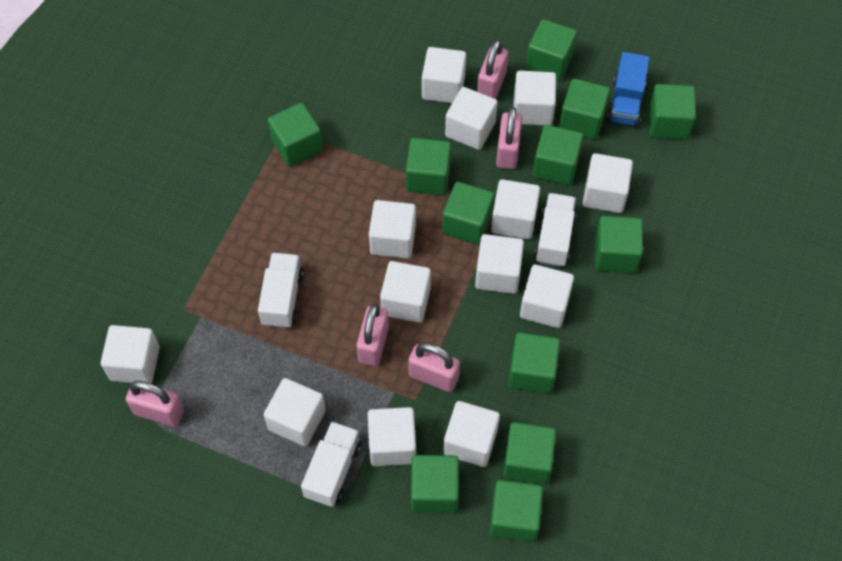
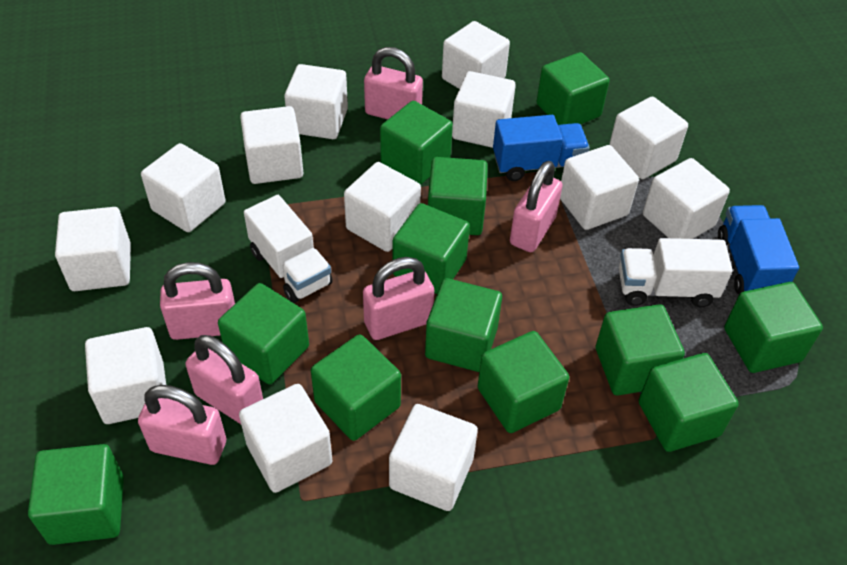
blue truck: [607,52,650,127] = 1 -> [493,115,590,181] [718,205,799,294] = 2
pink padlock: [126,381,184,427] [356,304,389,366] [408,343,460,392] [477,40,508,99] [496,107,522,169] = 5 -> [138,385,226,465] [160,262,235,340] [185,335,263,424] [363,257,434,340] [364,47,423,119] [510,161,563,252] = 6
white truck: [258,253,304,328] [301,421,362,507] [534,193,577,267] = 3 -> [244,195,333,303] [619,238,733,307] = 2

